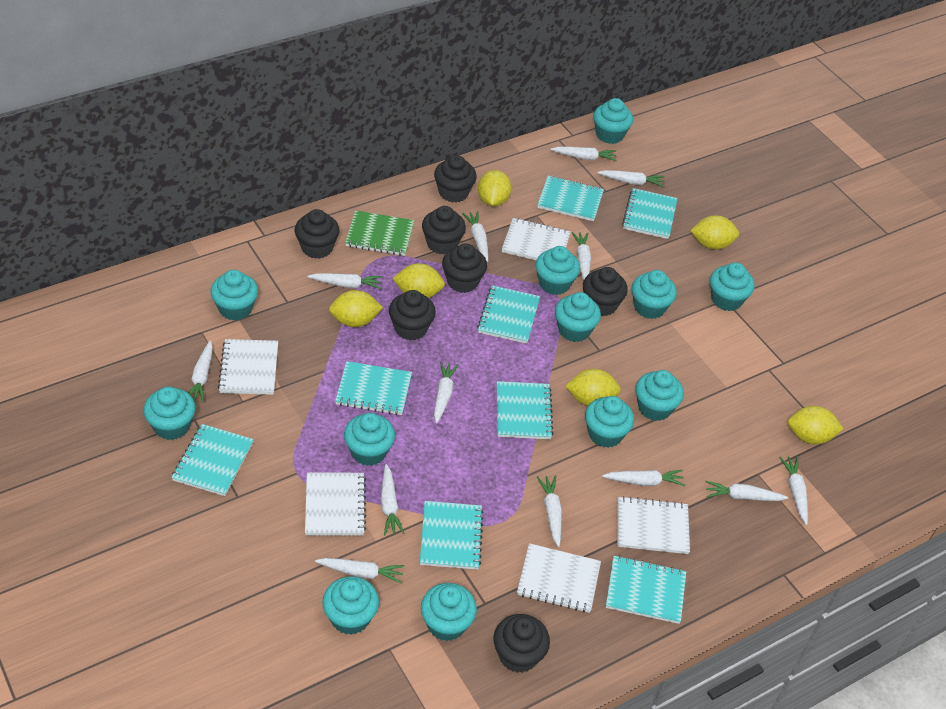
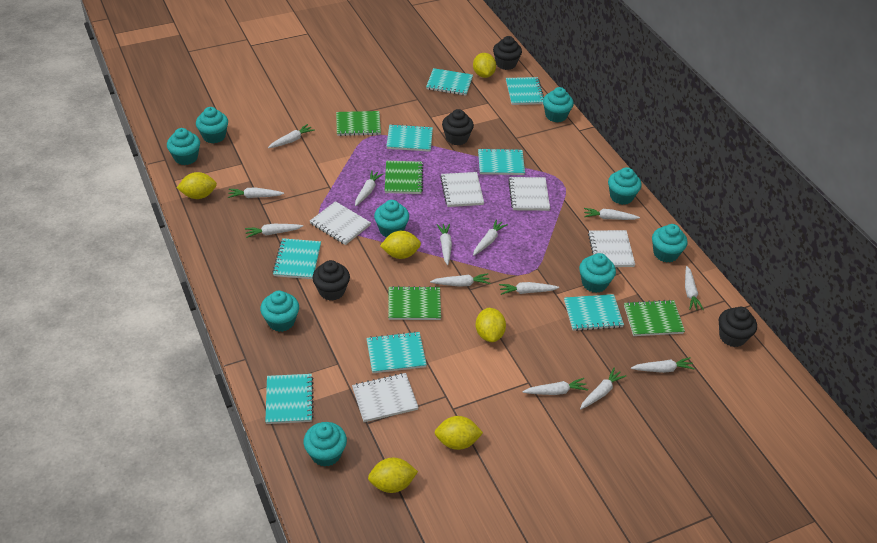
black cupcake: [295,209,340,259] [389,290,436,340] [422,206,466,255] [434,155,477,203] [442,243,487,293] [493,614,550,673] [583,267,628,316] = 7 -> [312,260,350,301] [442,109,474,146] [493,36,522,70] [719,307,757,347] = 4
green notebook: [345,210,414,256] = 1 -> [336,111,381,136] [385,161,423,194] [388,286,441,320] [624,300,685,336] = 4
turquoise cupcake: [143,387,196,440] [211,270,258,321] [322,576,379,635] [344,413,395,466] [421,583,477,641] [536,246,580,295] [555,292,601,342] [585,396,634,448] [593,98,633,144] [632,270,677,319] [636,370,684,421] [710,262,755,311] = 12 -> [167,128,200,165] [196,107,228,143] [260,291,299,332] [304,422,347,467] [374,200,409,237] [543,87,574,122] [579,253,616,293] [608,167,642,205] [652,224,687,262] = 9

